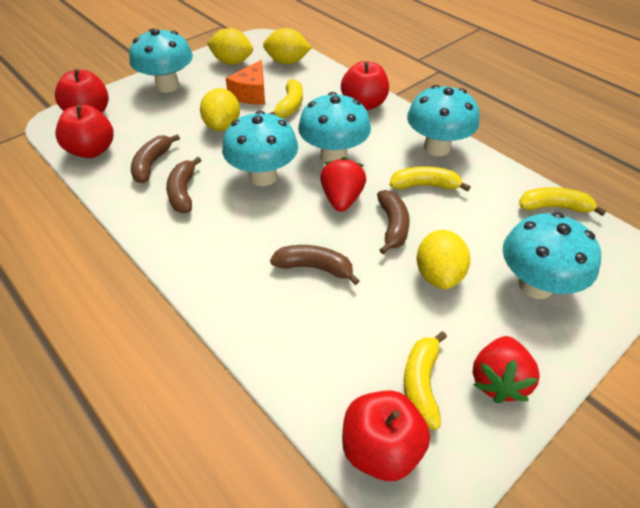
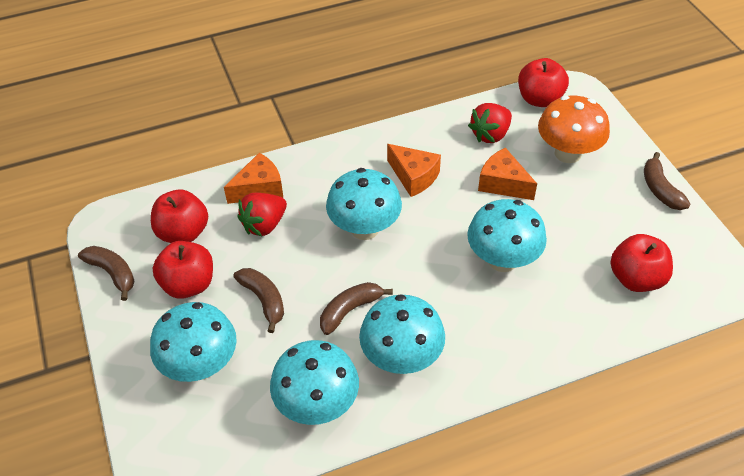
orange cheese: [226,60,265,105] = 1 -> [224,153,283,204] [387,144,441,197] [478,148,537,200] = 3
orange mushroom: none = 0 -> [538,96,610,163] = 1
yellow banana: [268,79,303,118] [390,166,471,192] [404,331,447,430] [519,187,606,216] = 4 -> none = 0
yellow lemon: [200,88,240,131] [207,28,253,65] [263,28,311,64] [417,230,470,289] = 4 -> none = 0

